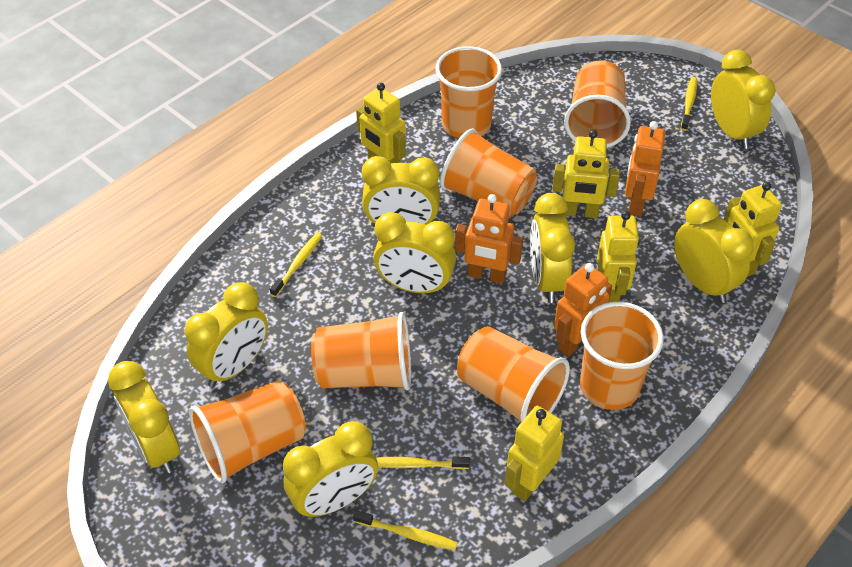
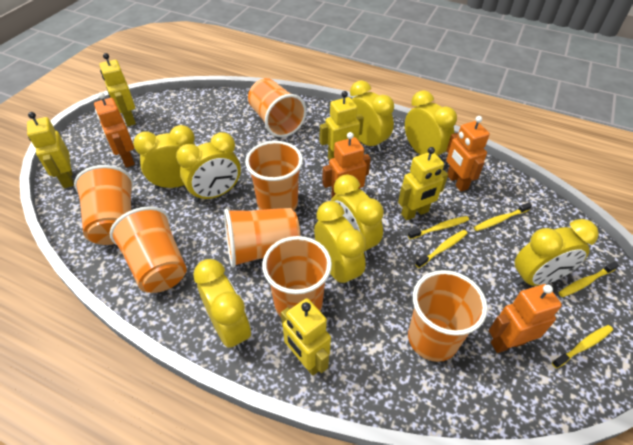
orange robot: [455,194,523,284] [554,263,612,357] [625,121,665,217] = 3 -> [94,92,135,168] [322,132,371,199] [446,116,490,192] [489,284,562,353] = 4
yellow toothbrush: [270,233,322,297] [353,510,458,550] [377,457,470,469] [681,77,697,131] = 4 -> [408,216,469,240] [415,230,468,268] [474,202,532,231] [552,325,613,368] [558,261,619,297] = 5

